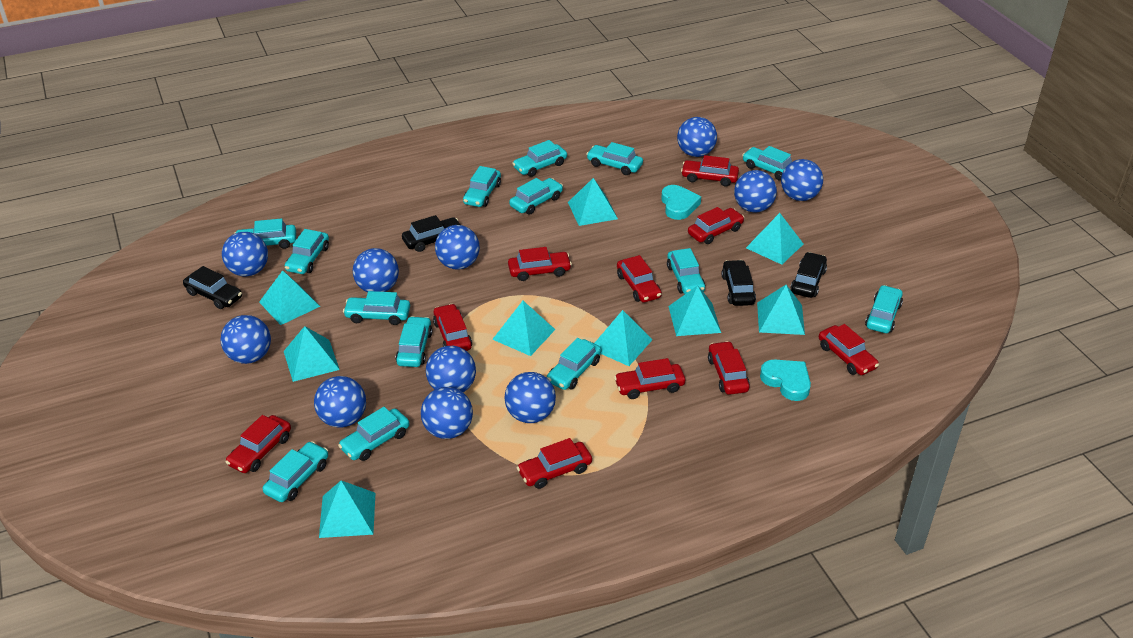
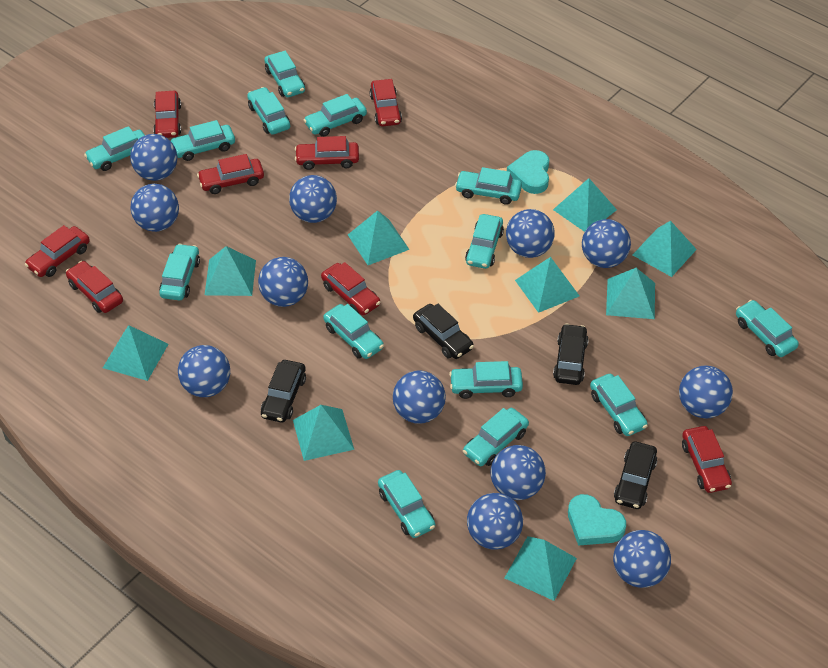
blue ball: [220,315,271,364] [222,232,268,276] [314,376,366,428] [353,248,399,292] [421,387,473,439] [426,346,476,392] [435,225,480,269] [504,372,556,423] [677,117,717,157] [734,170,777,212] [781,159,823,201] = 11 -> [130,134,177,181] [130,184,179,232] [178,345,230,397] [258,257,308,307] [289,175,337,223] [393,371,446,424] [467,493,523,550] [491,445,546,500] [506,209,555,258] [582,219,631,268] [613,530,671,588] [679,366,733,418] = 12
red car: [225,415,291,473] [433,304,472,351] [508,247,572,281] [517,438,592,489] [614,358,685,399] [617,255,662,302] [681,155,739,187] [688,207,744,244] [708,341,750,395] [819,324,879,375] = 10 -> [25,225,90,277] [66,261,123,313] [153,91,181,138] [197,154,264,194] [295,136,359,170] [321,262,381,315] [369,79,402,127] [682,426,732,493] = 8

